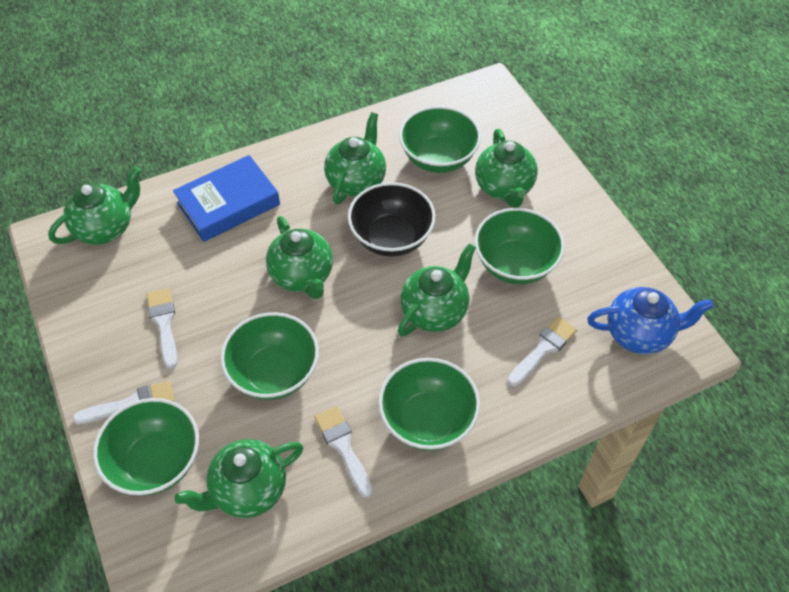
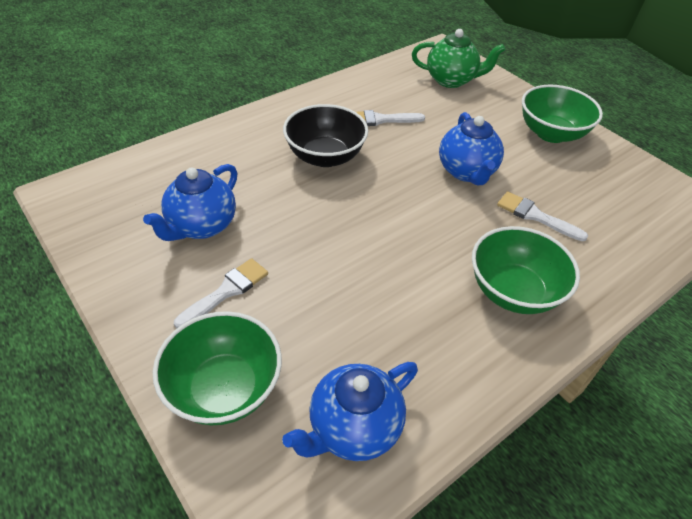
blue book: [173,155,280,242] = 1 -> none = 0
blue teapot: [587,287,714,354] = 1 -> [143,164,237,241] [282,362,418,461] [439,112,504,185] = 3
green bowl: [93,398,199,496] [220,312,319,400] [378,358,480,451] [399,106,481,173] [475,208,565,284] = 5 -> [153,311,282,425] [472,226,580,314] [522,85,603,143] = 3
green teapot: [48,166,141,245] [175,439,303,518] [266,216,333,299] [324,112,386,204] [398,243,476,336] [475,129,538,208] = 6 -> [412,29,505,88] = 1
white brush: [73,381,174,425] [147,288,177,369] [314,406,373,498] [507,316,577,387] = 4 -> [174,258,268,328] [356,110,425,126] [497,191,588,241] = 3

